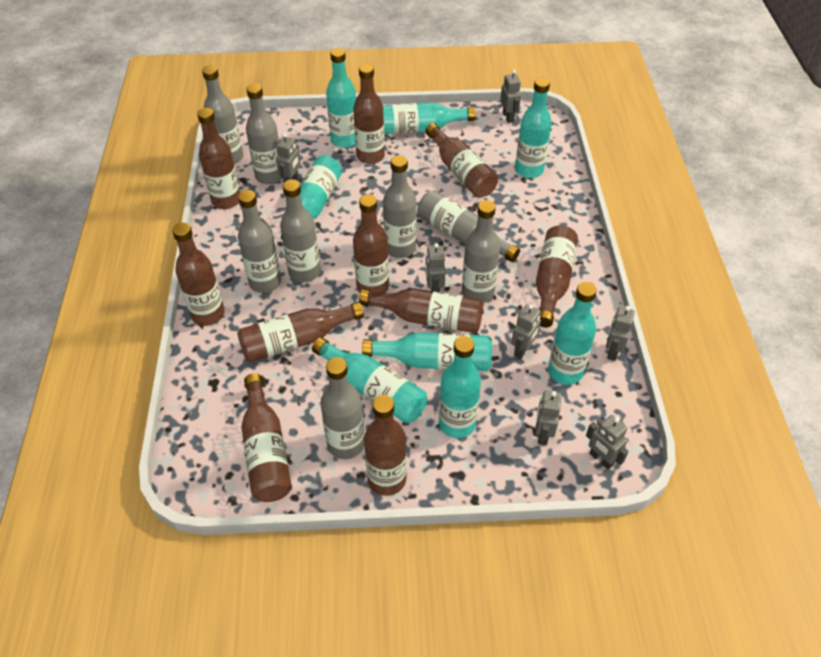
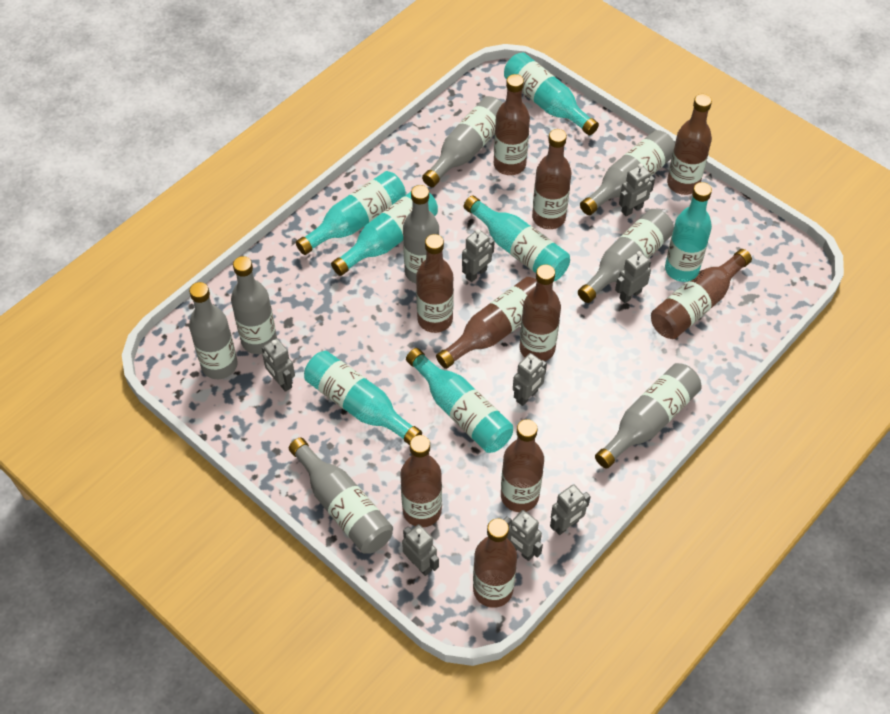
grey robot: [276,133,301,182] [425,243,446,292] [500,70,521,123] [511,304,541,359] [535,391,562,445] [586,415,629,470] [606,306,635,361] = 7 -> [262,338,295,392] [402,524,439,576] [462,229,495,282] [504,510,543,561] [513,353,547,406] [550,484,591,535] [615,251,651,303] [619,164,655,216] = 8
turquoise bottle: [281,156,342,239] [312,337,428,424] [326,48,356,148] [362,333,492,371] [383,102,476,134] [439,336,481,438] [515,78,552,178] [548,282,597,385] = 8 -> [296,171,406,255] [304,351,422,445] [331,192,438,276] [406,348,513,453] [464,195,570,282] [504,52,599,136] [665,182,712,282] = 7

